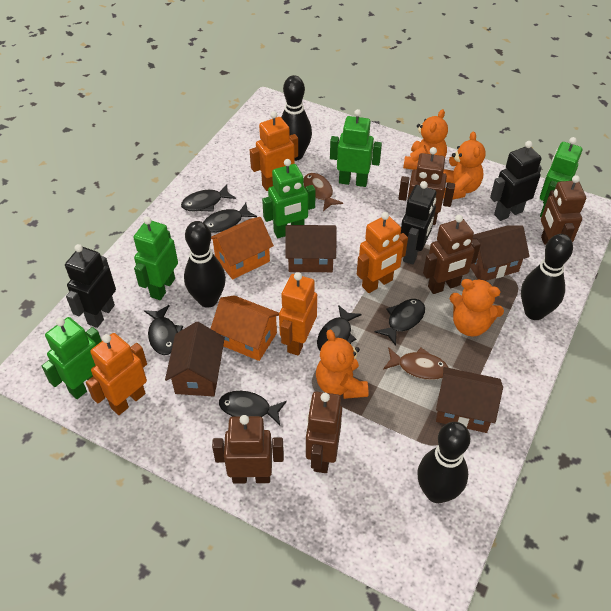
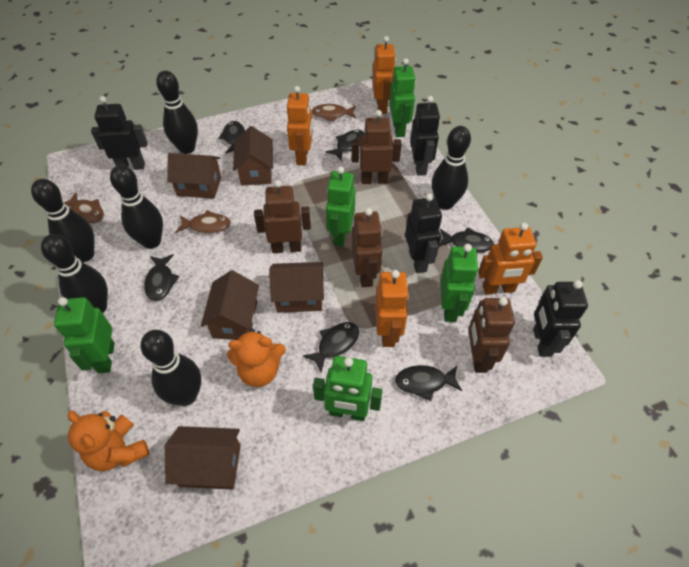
black bowling pin: [184,221,226,308] [281,75,312,161] [417,422,470,503] [521,234,573,320] = 4 -> [31,179,95,262] [41,234,108,313] [110,165,163,249] [140,330,201,406] [156,71,198,154] [432,126,471,210] = 6
black robot: [65,244,116,328] [401,181,436,265] [490,141,542,221] = 3 -> [91,96,148,170] [405,193,442,273] [410,96,440,176] [533,280,588,357] = 4
brown fish: [303,173,343,211] [383,347,449,380] = 2 -> [64,192,104,224] [176,210,231,233] [312,104,356,122] = 3
brown house: [165,322,225,396] [285,225,337,272] [436,367,503,433] [470,225,530,281] = 4 -> [165,426,241,490] [167,153,221,199] [201,270,259,340] [233,126,273,185] [269,262,324,313] = 5
brown robot: [212,415,284,484] [306,391,342,473] [398,147,455,225] [423,215,481,294] [541,175,586,245] = 5 -> [254,180,311,253] [351,110,402,184] [352,208,383,287] [468,297,515,373] = 4
orange house: [211,217,274,280] [211,295,279,361] = 2 -> none = 0
orange teddy bear: [316,330,368,399] [403,109,448,170] [443,131,485,200] [449,279,504,336] = 4 -> [68,411,149,471] [227,329,286,387] = 2

